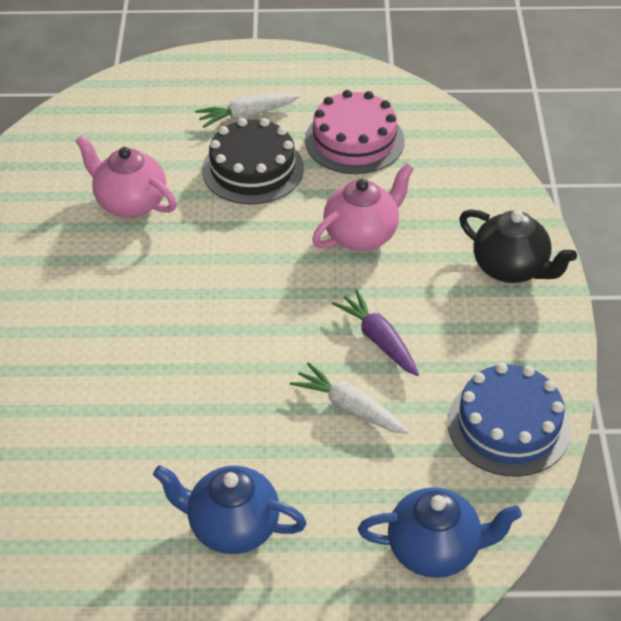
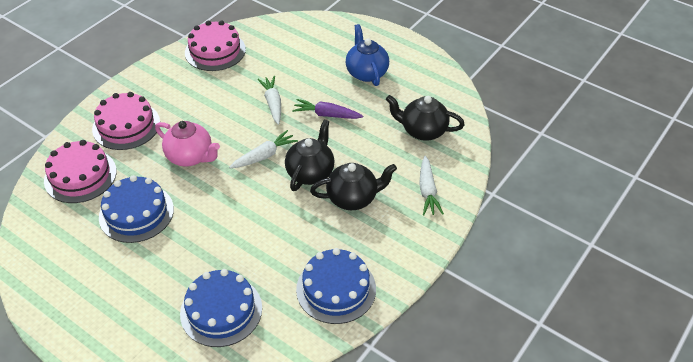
black cake: [202,118,304,204] = 1 -> none = 0
black teapot: [459,209,577,283] = 1 -> [285,119,335,191] [310,163,397,210] [386,95,465,141] = 3
blue cake: [447,363,571,477] = 1 -> [99,175,174,243] [180,269,262,347] [296,248,376,324] = 3
blue teapot: [153,465,307,554] [358,487,522,578] = 2 -> [346,24,389,86] = 1
pink cake: [305,90,405,174] = 1 -> [44,140,117,203] [92,92,160,150] [185,20,246,71] = 3
pink teapot: [75,135,177,218] [312,163,414,251] = 2 -> [155,121,220,166] = 1
white carrot: [195,94,300,128] [290,362,408,434] = 2 -> [229,130,298,168] [258,76,281,125] [419,156,444,215] = 3

